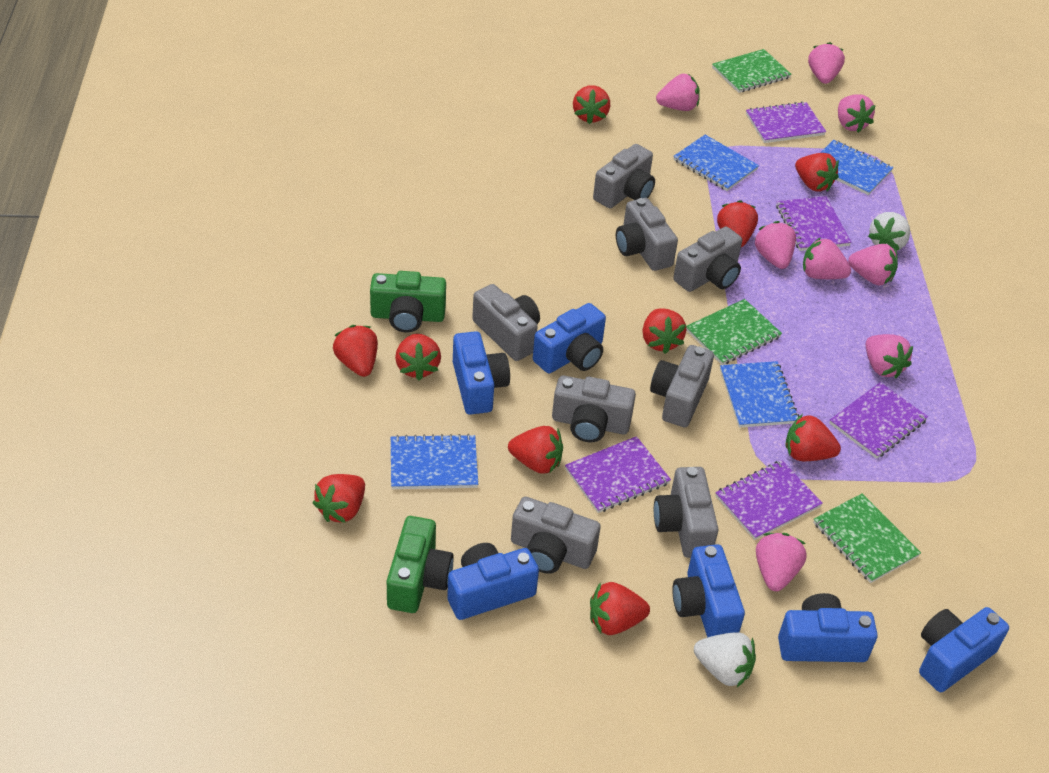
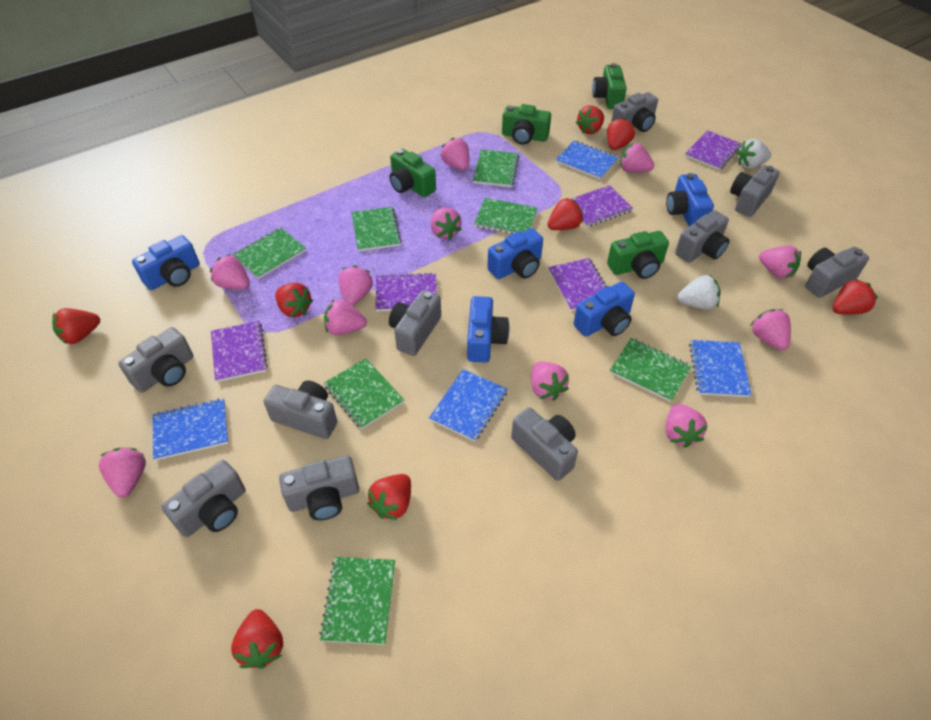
blue camera: [447,543,539,620] [453,331,510,415] [533,303,606,374] [672,544,745,638] [778,593,878,662] [919,607,1009,692] = 6 -> [132,235,200,290] [467,296,509,362] [487,228,543,279] [574,282,635,337] [666,173,714,227] = 5
green camera: [370,271,446,333] [387,516,454,613] = 2 -> [389,149,436,197] [502,104,551,145] [592,63,627,109] [607,231,669,279] = 4
green notebook: [686,299,782,365] [712,49,792,93] [813,493,921,583] = 3 -> [233,227,306,279] [319,557,395,645] [324,358,404,429] [352,207,401,251] [473,149,519,187] [474,198,537,234] [610,338,692,402] = 7
grey camera: [472,284,540,361] [511,497,601,574] [552,376,636,442] [593,144,655,208] [616,198,678,271] [650,345,714,427] [654,467,718,558] [673,226,742,292] = 8 -> [118,327,193,393] [161,460,245,537] [264,381,337,439] [279,456,359,520] [389,290,441,356] [511,407,578,481] [611,92,658,132] [675,210,730,263] [730,165,780,217] [805,247,869,298] = 10
pink strawberry: [656,74,700,111] [754,221,796,269] [756,533,806,591] [803,238,851,279] [808,42,845,84] [838,94,876,133] [848,244,898,286] [866,334,913,379] = 8 -> [99,448,146,497] [210,254,250,289] [324,299,367,335] [338,266,373,306] [431,207,462,240] [441,138,469,170] [531,362,569,401] [620,143,654,173] [665,404,708,448] [750,309,791,350] [759,246,801,279] = 11
red strawberry: [313,474,365,523] [333,325,378,377] [395,334,441,381] [508,426,563,474] [573,85,610,124] [590,582,650,635] [643,308,686,354] [717,200,758,247] [785,414,841,461] [795,153,839,192] = 10 -> [52,308,100,344] [231,609,283,669] [275,283,313,317] [367,474,411,520] [547,198,583,230] [576,105,604,134] [607,118,635,150] [833,279,878,315] = 8

